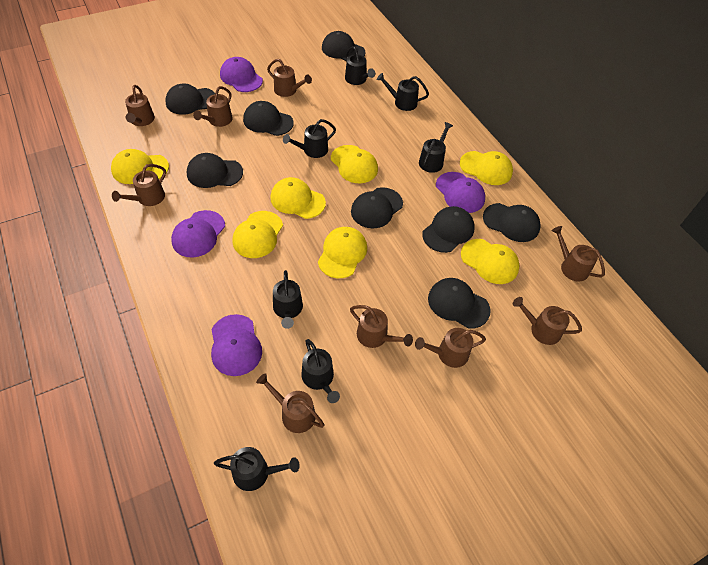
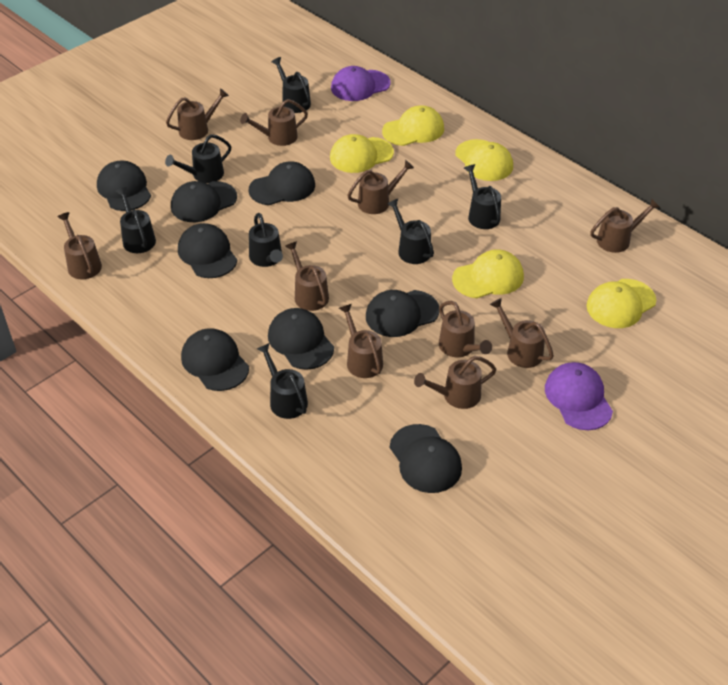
brown watering can: [112,164,166,206] [125,85,155,126] [193,86,233,127] [256,373,324,433] [267,59,312,97] [350,305,413,348] [415,328,486,368] [513,297,582,345] [552,226,605,281] = 9 -> [57,212,102,279] [166,88,229,140] [240,99,308,146] [285,241,329,311] [339,304,383,378] [347,160,414,214] [414,356,496,409] [439,301,492,357] [490,298,554,368] [590,199,660,253] = 10
purple cap: [171,210,225,258] [211,314,262,376] [220,57,263,92] [436,172,485,213] = 4 -> [331,66,391,101] [545,362,613,430] = 2
yellow cap: [111,149,169,184] [232,211,283,258] [270,177,326,219] [318,227,367,278] [331,145,378,183] [460,151,513,185] [461,239,520,284] = 7 -> [330,134,394,173] [382,105,444,146] [452,249,524,298] [455,139,513,181] [586,279,656,328] = 5

